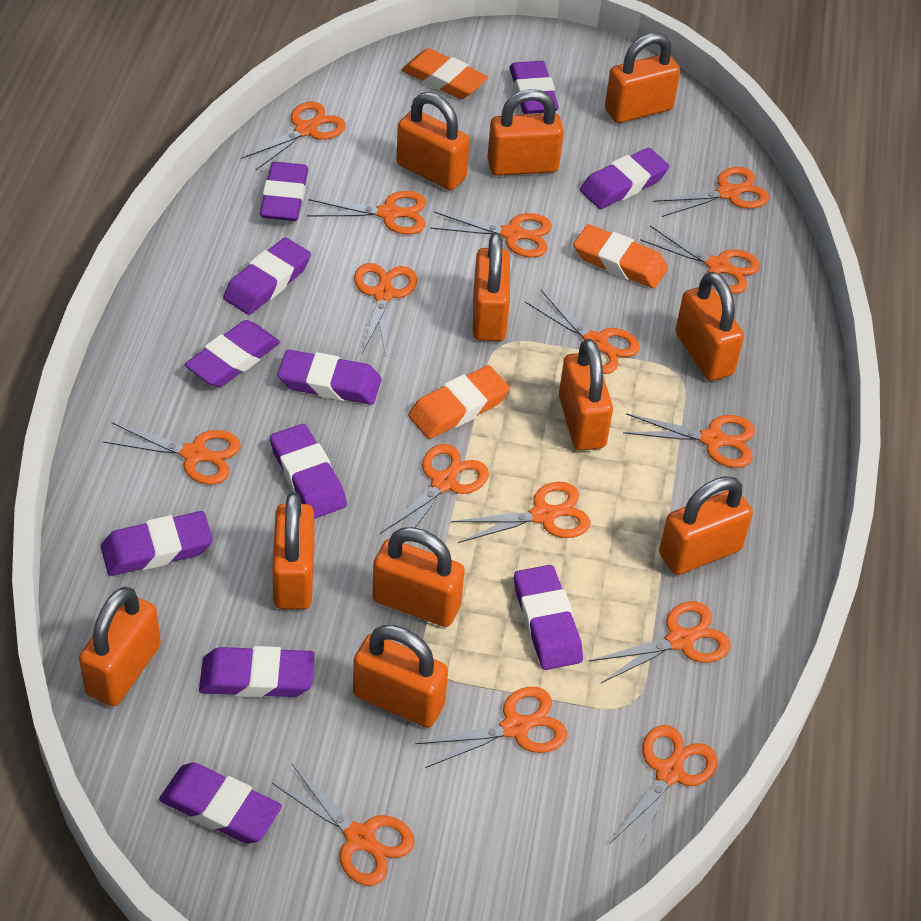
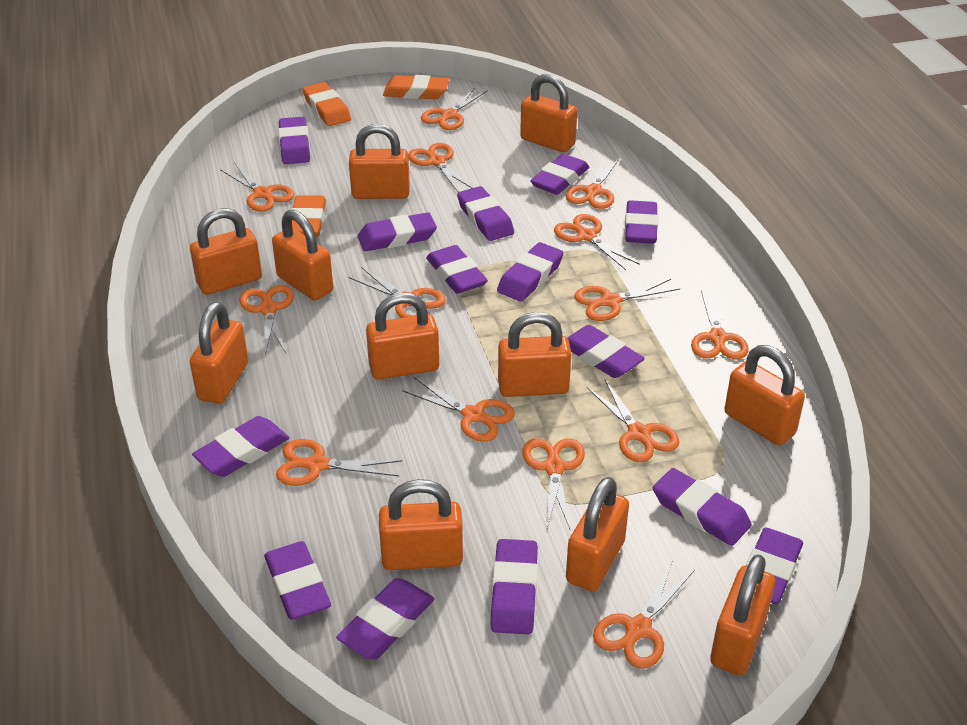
orange scissors: [103,423,241,485] [241,102,346,170] [272,764,415,886] [307,191,426,234] [354,263,417,356] [380,444,489,543] [415,687,567,768] [430,212,552,258] [451,482,591,543] [525,289,640,374] [588,601,731,683] [610,725,718,857] [623,413,755,468] [640,226,760,294] [653,167,769,217] = 15 -> [220,162,294,212] [239,285,294,355] [276,439,402,486] [349,267,446,318] [402,377,515,442] [408,143,473,192] [421,88,488,130] [522,438,585,531] [554,214,640,270] [566,158,619,209] [574,279,680,321] [587,380,680,462] [593,560,695,669] [691,290,749,359] = 14
purple eraser: [101,511,213,576] [159,762,282,844] [185,320,280,387] [199,646,315,698] [223,237,311,315] [260,162,308,221] [270,424,347,519] [277,350,381,405] [509,61,559,114] [514,565,583,670] [580,148,669,209] = 11 -> [192,416,289,477] [264,541,331,620] [278,117,310,164] [336,578,434,659] [358,212,437,251] [426,245,488,294] [457,186,514,241] [490,539,538,634] [497,242,563,302] [530,154,589,195] [568,325,645,378] [625,200,658,244] [653,468,752,546] [746,528,803,604] = 14

